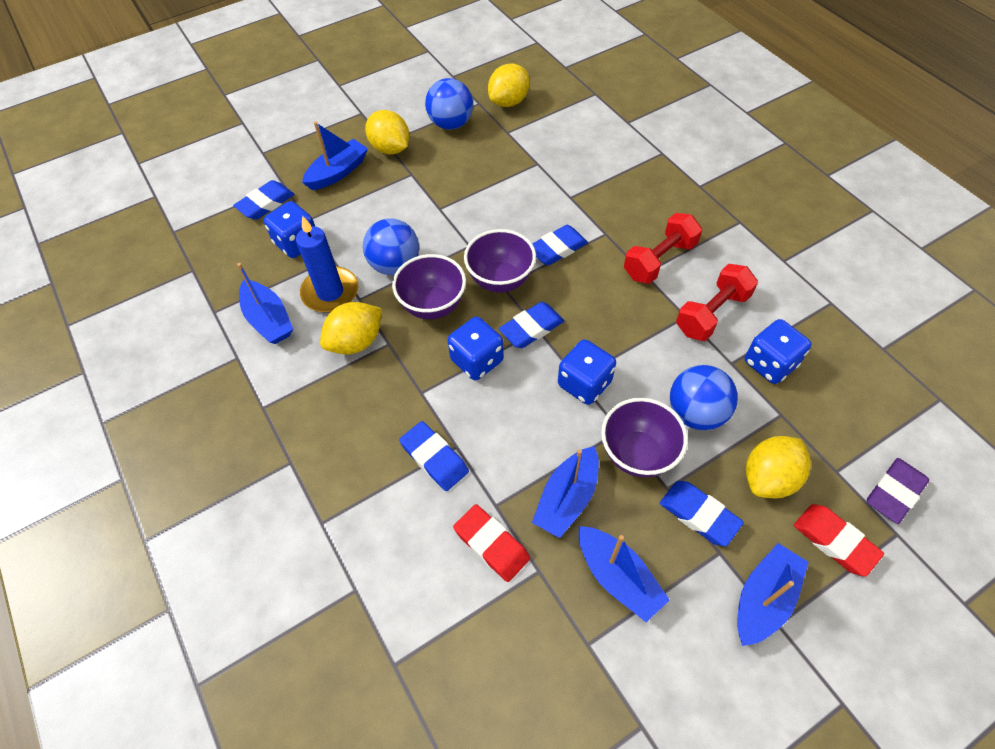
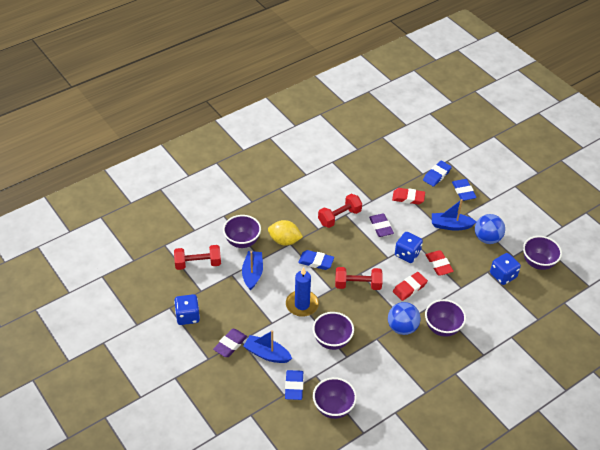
blue ball: [363,218,419,275] [425,78,473,130] [670,365,738,430] = 3 -> [388,302,421,335] [475,214,505,244] = 2
blue boat: [237,263,293,344] [302,122,368,190] [532,446,599,538] [579,526,670,622] [737,543,809,646] = 5 -> [242,251,263,290] [243,330,292,363] [432,199,476,231] = 3
blue dice: [264,201,315,258] [448,317,504,381] [558,339,616,405] [745,319,812,384] = 4 -> [174,294,200,325] [395,232,423,263] [490,253,521,285] = 3
blue eraser: [233,180,294,220] [399,421,469,491] [499,302,564,348] [532,225,588,265] [660,481,744,546] = 5 -> [285,370,303,400] [298,250,334,270] [423,161,452,187] [452,179,477,201] = 4
purple bowl: [392,254,466,319] [464,229,536,292] [601,398,688,477] = 3 -> [223,215,261,248] [313,312,354,350] [313,377,357,419] [425,299,466,337] [523,236,562,270] = 5
purple eraser: [867,458,929,524] = 1 -> [213,329,247,357] [369,213,394,237] = 2
red dumbbell: [624,213,702,284] [676,264,758,341] = 2 -> [174,245,221,270] [318,194,362,228] [335,267,383,290] = 3
red eraser: [453,504,530,582] [794,504,884,576] = 2 -> [392,188,425,204] [393,272,428,301] [426,250,454,276] = 3
yellow lemon: [320,302,382,355] [365,110,410,155] [488,64,530,107] [746,436,811,498] = 4 -> [268,220,303,246] = 1

